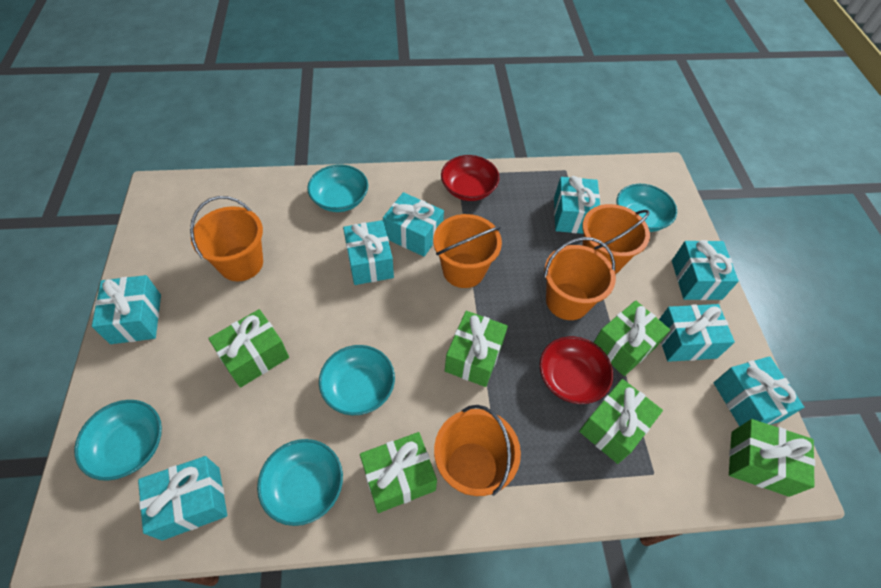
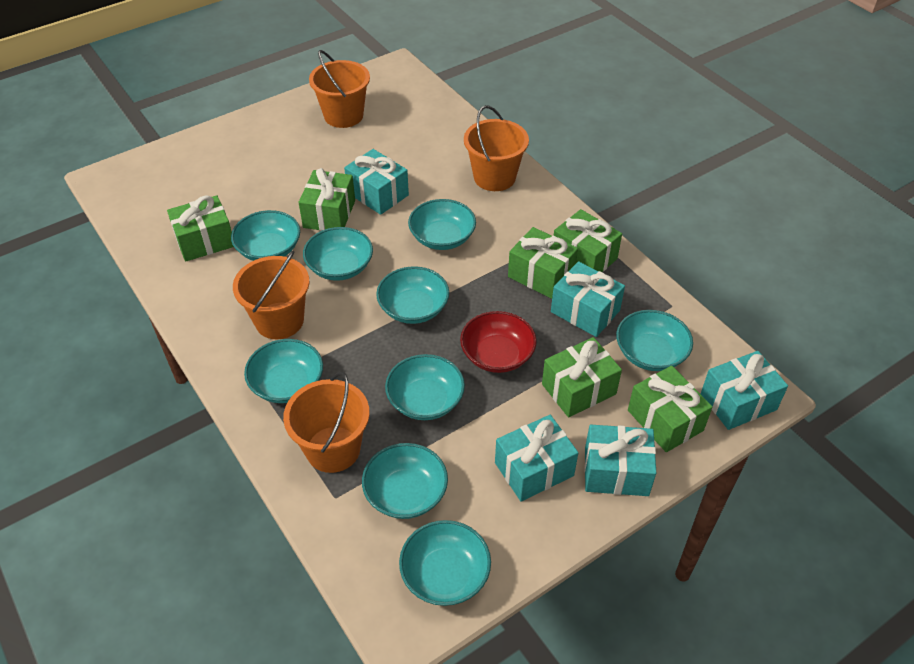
orange bucket: [190,196,263,281] [433,214,502,288] [434,405,521,496] [544,237,616,320] [582,204,650,274] = 5 -> [233,251,310,339] [283,372,370,473] [309,50,370,128] [464,105,529,191] = 4
red bowl: [441,155,500,201] [540,336,613,404] = 2 -> [460,311,537,373] = 1
turquoise bowl: [74,400,162,481] [257,439,343,526] [307,165,368,212] [319,345,395,415] [616,184,677,232] = 5 -> [231,210,300,261] [244,339,323,403] [303,227,373,281] [362,443,448,519] [376,266,449,324] [385,354,465,420] [399,520,491,606] [408,199,476,250] [616,310,693,371] = 9
turquoise gift: [92,275,161,344] [138,456,227,541] [343,220,394,285] [383,192,444,257] [554,176,600,234] [659,304,735,362] [672,240,739,300] [714,356,804,427] = 8 -> [344,149,409,215] [495,415,578,502] [551,261,625,337] [584,425,656,496] [700,351,788,430] = 5

